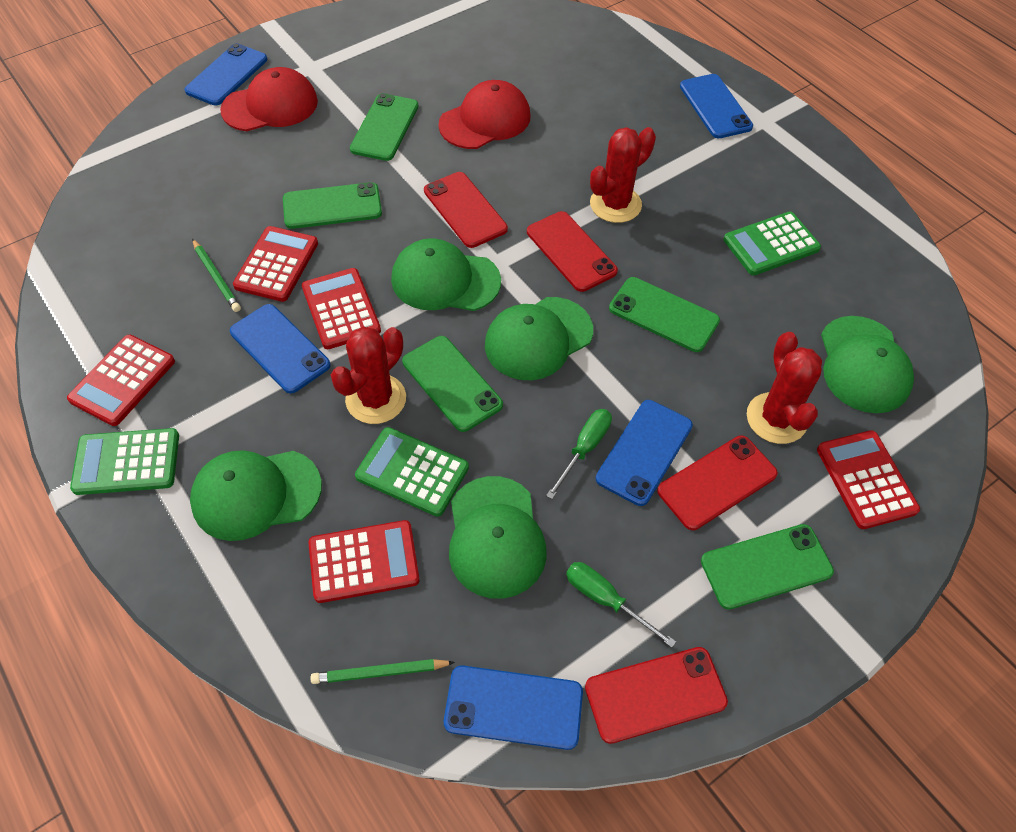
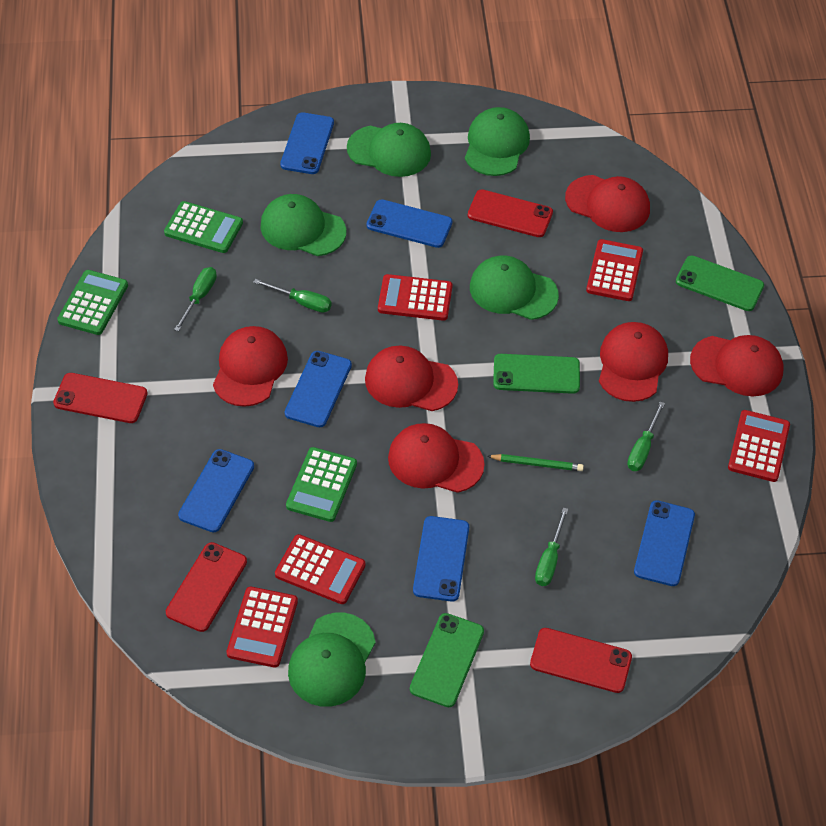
blue phone: [185,43,267,105] [230,304,330,394] [444,665,583,750] [596,400,693,506] [680,74,753,138] = 5 -> [178,449,254,532] [280,112,334,174] [285,351,352,427] [366,199,452,248] [413,516,469,602] [634,500,695,586] = 6
green pencil: [192,239,241,312] [311,659,455,684] = 2 -> [488,454,584,471] = 1
green phone: [283,182,382,229] [350,93,418,161] [402,336,503,432] [609,277,720,352] [701,524,834,610] = 5 -> [410,613,484,707] [493,354,580,394] [676,256,764,311] = 3
green screwdriver: [546,409,612,499] [566,562,676,648] = 2 -> [174,267,217,331] [253,279,332,313] [535,507,568,586] [627,401,665,471] = 4
red cactus: [331,326,406,424] [590,127,656,223] [747,332,822,444] = 3 -> none = 0
red cap: [220,67,318,131] [438,80,530,149] = 2 -> [213,326,288,407] [365,346,458,411] [388,423,485,493] [565,175,650,232] [599,322,668,402] [690,335,783,396] = 6

